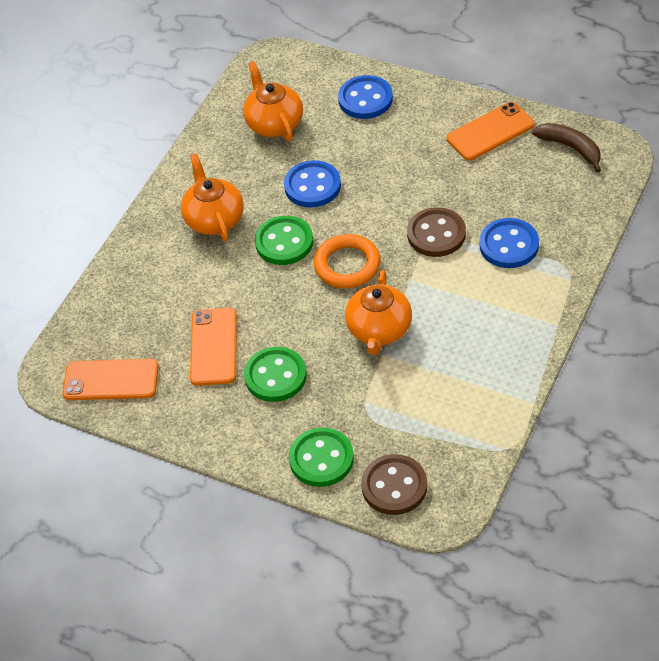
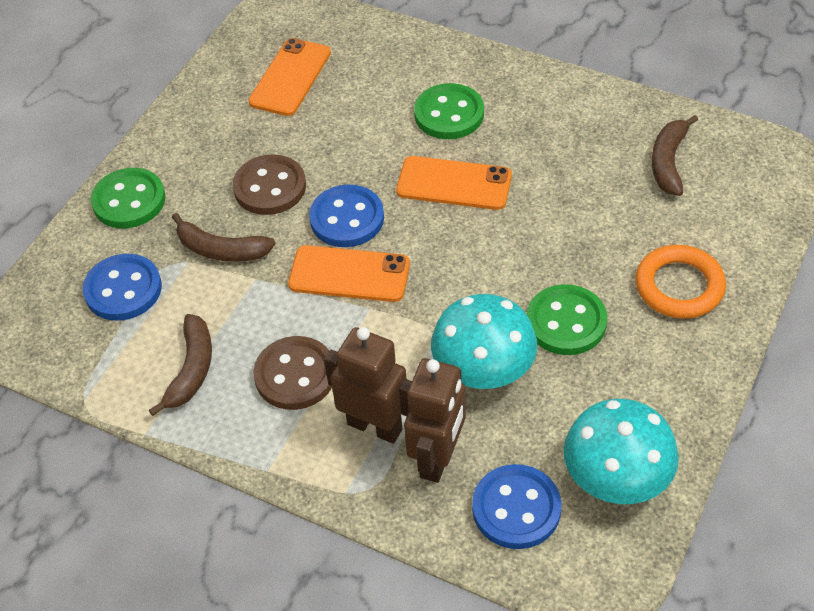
brown banana: [532,123,601,172] = 1 -> [149,314,212,416] [172,213,275,262] [652,115,698,196] = 3
brown robot: none = 0 -> [324,327,412,444] [404,358,466,483] = 2
orange teapot: [181,154,243,241] [243,61,303,141] [345,270,412,355] = 3 -> none = 0
turquoise mushroom: none = 0 -> [431,294,537,389] [564,399,679,504] = 2

